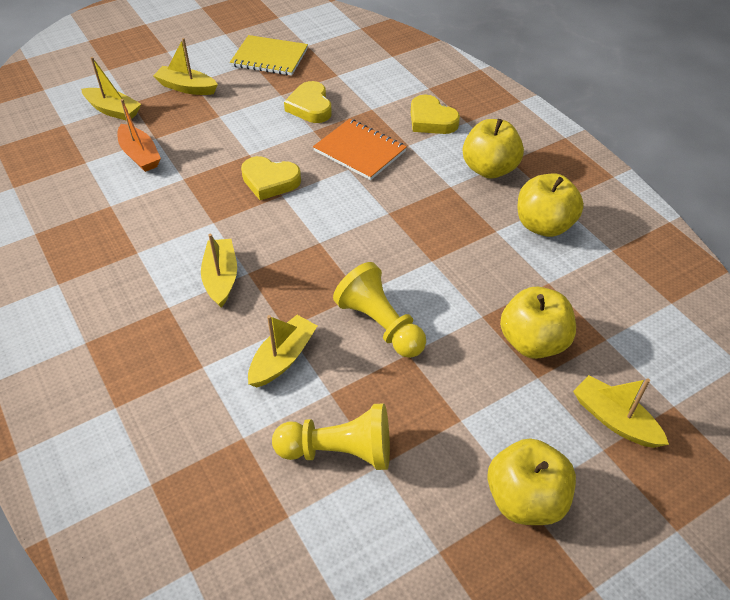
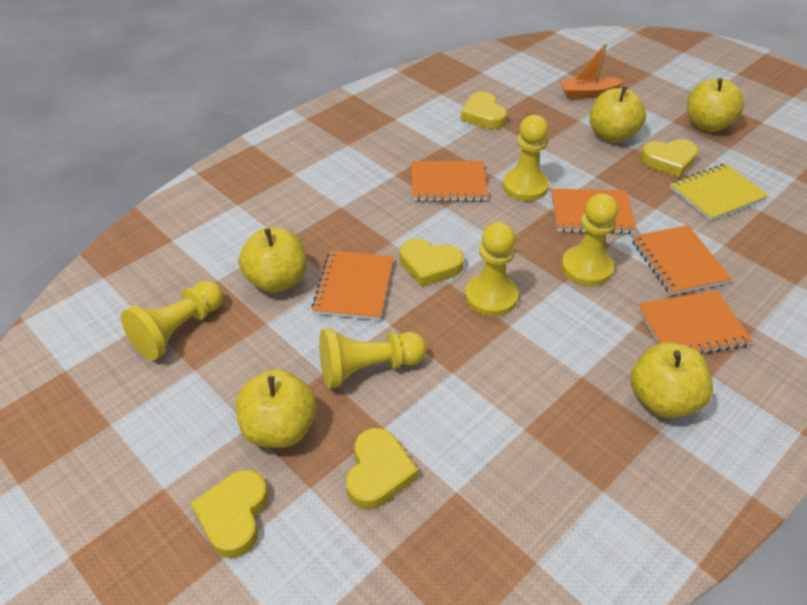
orange notebook: [313,119,407,180] = 1 -> [312,250,394,321] [411,161,488,202] [551,189,637,234] [632,225,732,295] [637,290,753,355] = 5
yellow apple: [462,119,524,179] [487,439,576,525] [500,287,576,359] [518,174,584,237] = 4 -> [236,369,317,448] [239,228,307,293] [590,87,646,143] [631,342,713,418] [687,78,744,132] = 5
yellow boat: [81,57,141,121] [153,38,218,95] [201,234,237,307] [248,315,317,388] [573,375,669,448] = 5 -> none = 0
yellow heart: [241,156,301,200] [284,81,332,123] [411,94,460,134] = 3 -> [191,470,268,558] [346,428,418,509] [400,239,464,287] [460,92,507,129] [640,139,699,177] = 5
yellow pawn: [272,403,390,470] [333,262,426,358] = 2 -> [121,280,224,361] [319,328,427,388] [465,222,519,316] [503,115,549,201] [561,194,618,286] = 5

